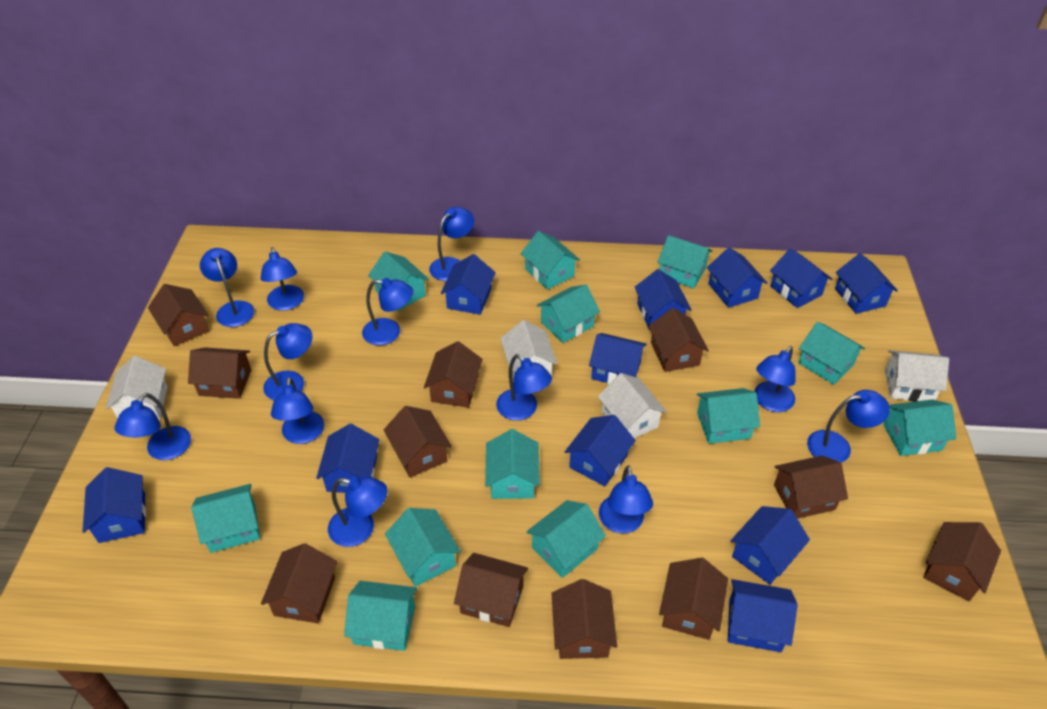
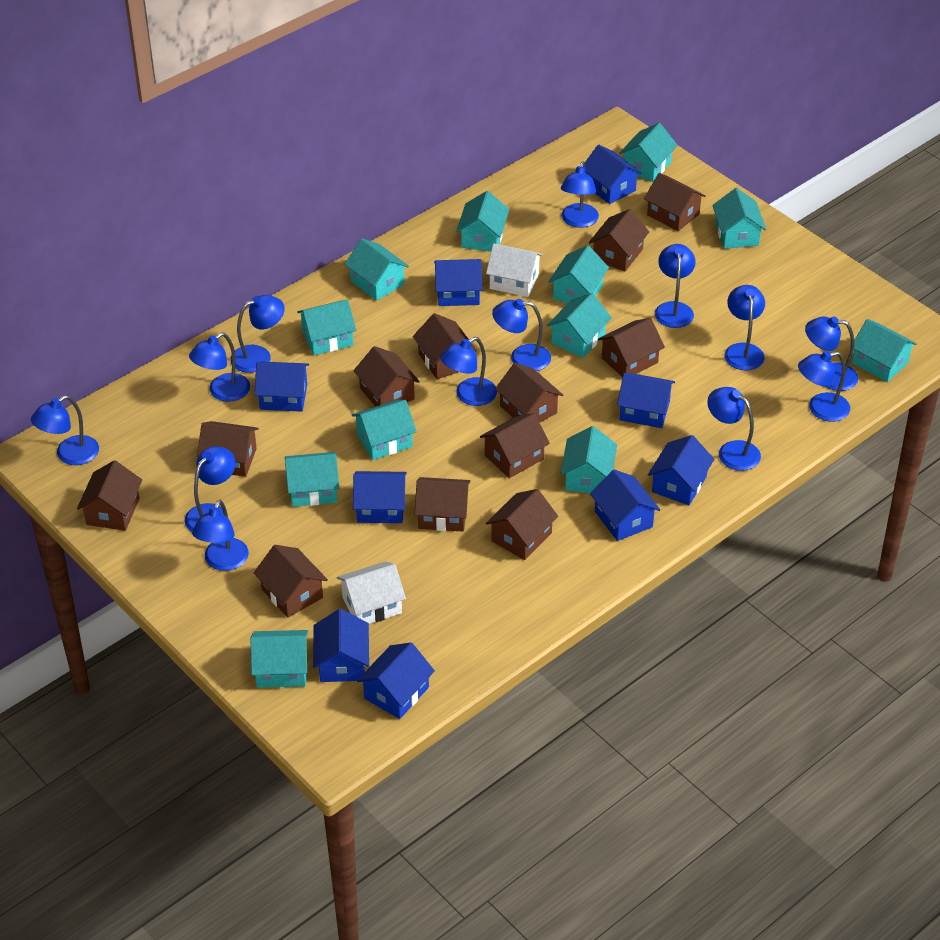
blue house: [82,467,146,543] [316,424,380,493] [441,254,496,315] [565,415,636,486] [589,333,647,384] [635,269,692,330] [707,247,767,308] [728,579,798,652] [731,506,810,585] [770,248,832,308] [835,253,898,314] = 11 -> [255,362,309,412] [313,609,369,682] [353,471,407,523] [357,642,435,719] [434,259,482,306] [585,145,642,204] [590,469,660,541] [617,373,675,428] [648,435,714,505] = 9
blue lamp: [114,393,191,460] [200,248,254,327] [260,247,304,311] [263,323,313,400] [271,377,324,444] [328,476,388,547] [362,278,413,345] [429,207,474,281] [496,354,552,421] [599,465,653,534] [754,346,796,412] [807,390,890,463] = 12 -> [31,395,99,465] [185,446,235,532] [189,333,250,402] [192,500,249,571] [230,295,285,373] [440,337,497,406] [492,299,551,371] [561,161,599,228] [655,244,696,328] [707,387,761,471] [724,285,765,370] [798,351,850,422] [805,316,858,391] = 13
brown house: [148,284,209,346] [188,347,251,399] [261,543,337,624] [384,406,452,477] [424,341,483,408] [454,553,528,627] [551,579,617,659] [648,308,709,372] [659,558,728,640] [774,456,848,519] [923,522,1001,601] = 11 -> [77,460,142,531] [197,421,259,477] [254,545,328,618] [353,346,420,407] [413,313,477,379] [415,477,471,532] [480,413,550,478] [486,489,558,560] [495,363,563,423] [589,209,649,271] [598,318,665,377] [644,173,706,231] = 12
white house: [105,356,168,420] [500,320,557,380] [598,373,667,438] [885,350,949,401] = 4 -> [337,561,406,624] [486,243,543,297] = 2

